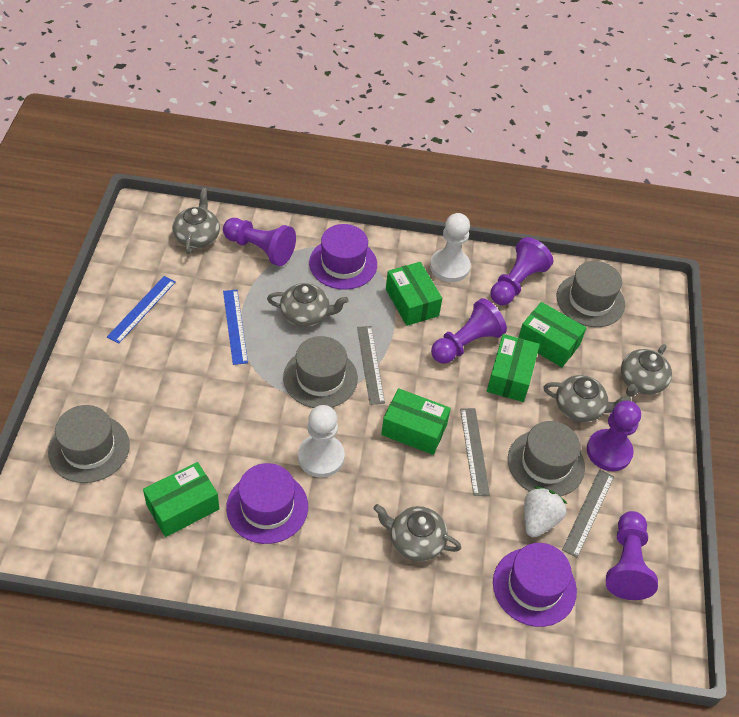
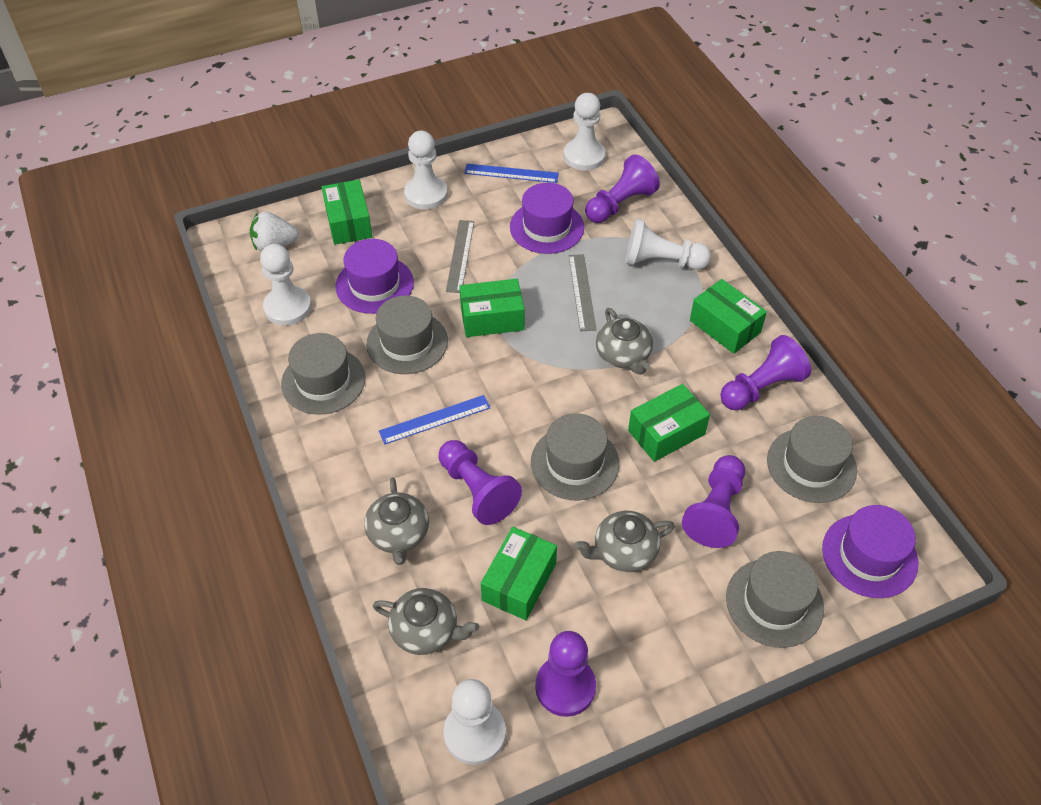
grey hat: [48,405,130,483] [283,336,358,408] [508,421,585,496] [557,261,625,327] = 4 -> [281,333,366,415] [366,296,448,374] [531,414,619,500] [726,551,824,648] [767,416,857,503] = 5
grey ruler: [357,326,385,405] [460,408,490,496] [562,469,614,558] = 3 -> [446,220,474,293] [569,254,596,332] = 2
grey teapot: [172,188,220,254] [267,283,348,327] [373,504,461,561] [544,375,631,422] [621,344,672,397] = 5 -> [364,477,429,565] [373,588,479,655] [574,511,675,572] [596,308,653,375] = 4
white pawn: [298,405,345,477] [430,213,471,282] = 2 -> [260,244,311,325] [404,131,448,210] [443,679,506,765] [564,93,606,171] [625,219,711,270] = 5

